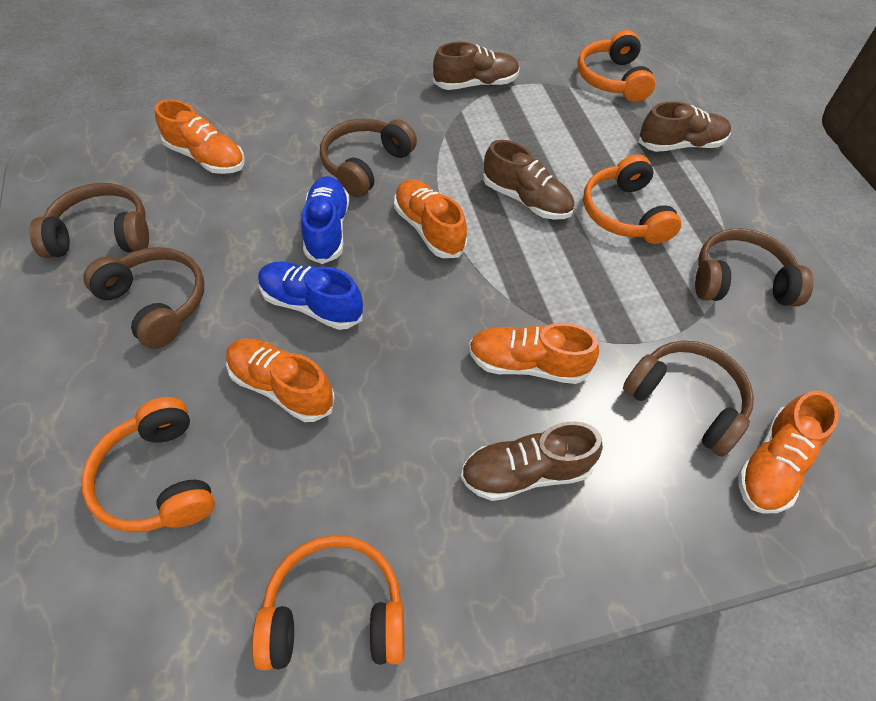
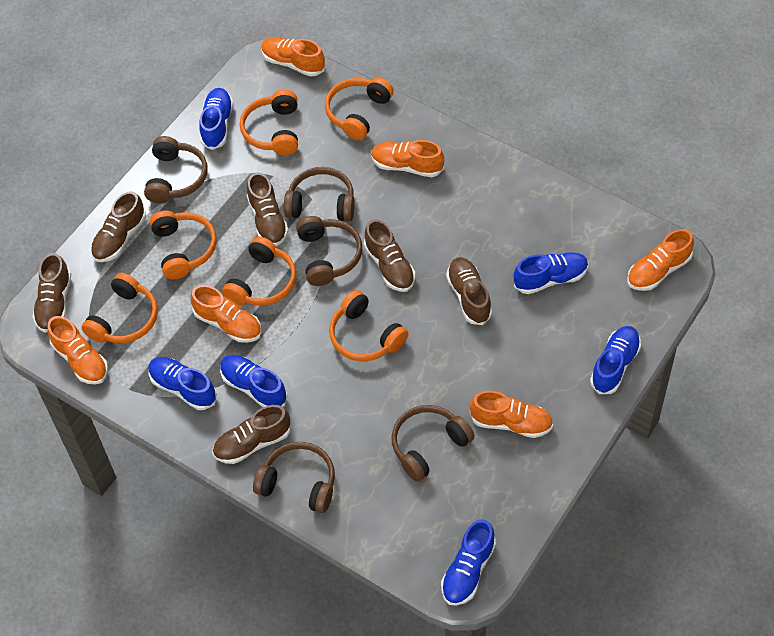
blue shoe: [258,261,363,330] [301,176,349,264] = 2 -> [148,357,217,410] [199,88,233,150] [220,355,287,407] [441,519,496,606] [513,252,588,294] [590,326,641,394] = 6
brown shoe: [433,42,520,90] [461,421,603,501] [483,140,574,220] [638,101,731,152] = 4 -> [32,253,71,333] [91,191,146,262] [213,405,290,464] [247,172,288,246] [364,219,415,292] [446,257,492,325] = 6
orange headphones: [82,397,215,532] [252,535,405,670] [578,30,656,102] [583,154,681,244] = 4 -> [82,273,158,343] [150,210,217,279] [222,236,296,306] [240,89,298,155] [325,78,394,140] [329,290,408,362] = 6
orange shoe: [155,100,245,174] [226,338,335,422] [394,179,467,258] [469,323,599,384] [738,391,839,514] = 5 -> [47,316,108,384] [191,285,262,343] [261,37,325,77] [371,140,444,177] [470,391,553,438] [627,229,694,291] = 6

